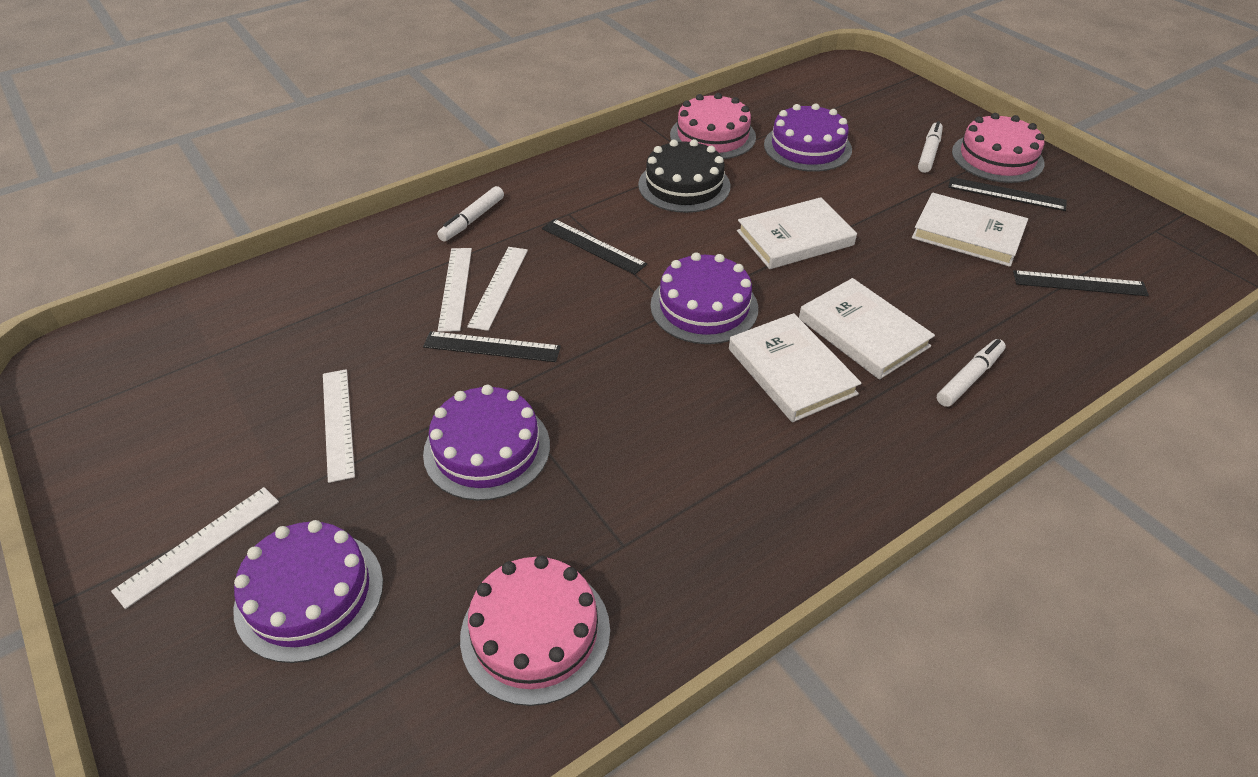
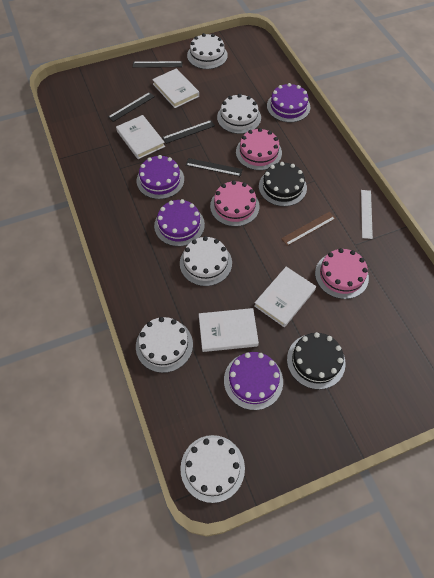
black cake: [638,139,731,213] = 1 -> [259,162,307,206] [287,332,346,389] = 2
brown ruler: none = 0 -> [281,212,336,246] = 1
white cake: none = 0 -> [136,317,193,373] [180,236,232,286] [180,435,245,503] [187,33,228,69] [217,94,261,134] = 5
white marker: [437,186,504,242] [918,121,943,173] [937,339,1006,407] = 3 -> none = 0
white ruler: [111,487,279,609] [323,369,355,483] [438,248,472,332] [467,247,528,331] = 4 -> [361,190,373,239] = 1

